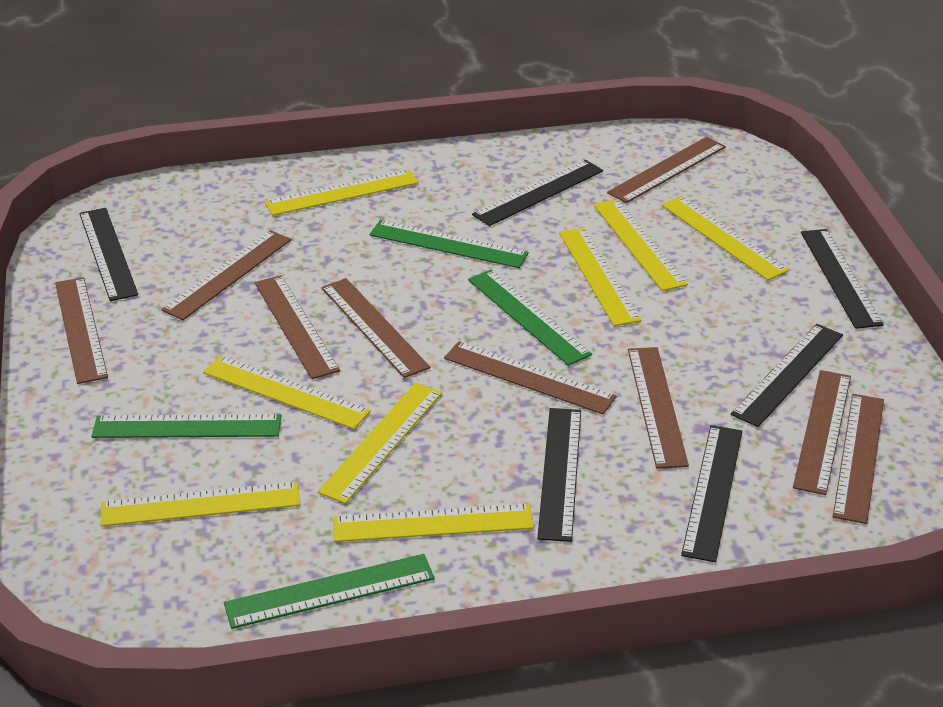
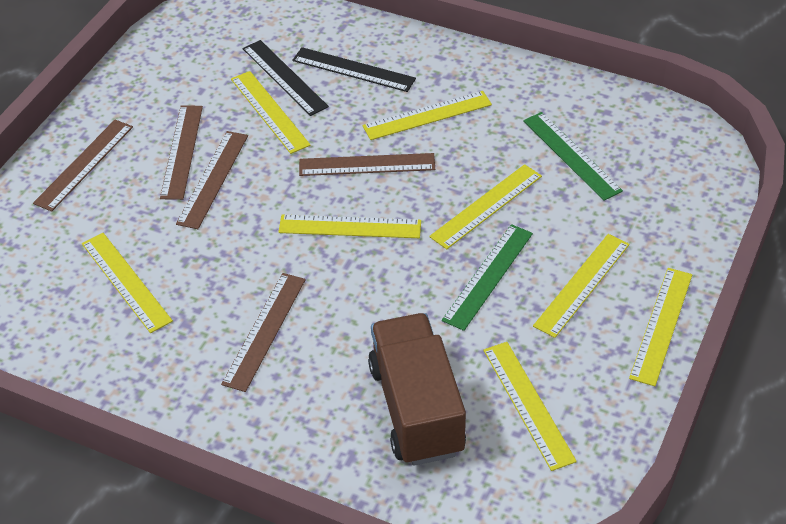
black ruler: [79,208,138,301] [472,160,603,226] [537,408,581,542] [681,425,743,562] [731,324,843,427] [801,229,883,329] = 6 -> [243,40,329,116] [292,47,416,92] = 2
brown ruler: [55,277,108,384] [161,230,291,320] [255,275,340,379] [321,278,430,378] [444,341,617,414] [607,137,726,203] [628,347,689,469] [793,370,851,495] [833,394,884,524] = 9 -> [33,120,133,212] [160,105,203,200] [176,131,248,229] [221,273,306,392] [299,153,435,176] = 5
brown truck: none = 0 -> [368,313,466,466] = 1
green ruler: [91,414,281,438] [224,554,435,629] [369,220,529,268] [468,270,592,366] = 4 -> [442,224,533,331] [523,112,623,201] = 2

